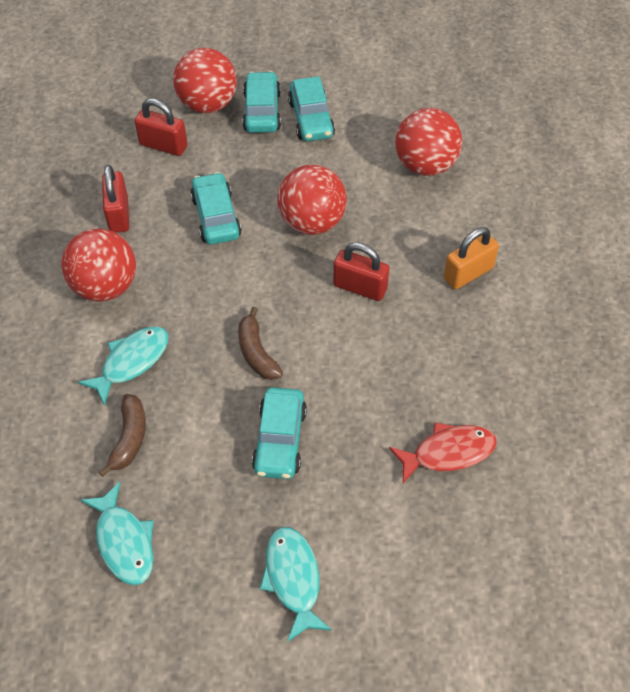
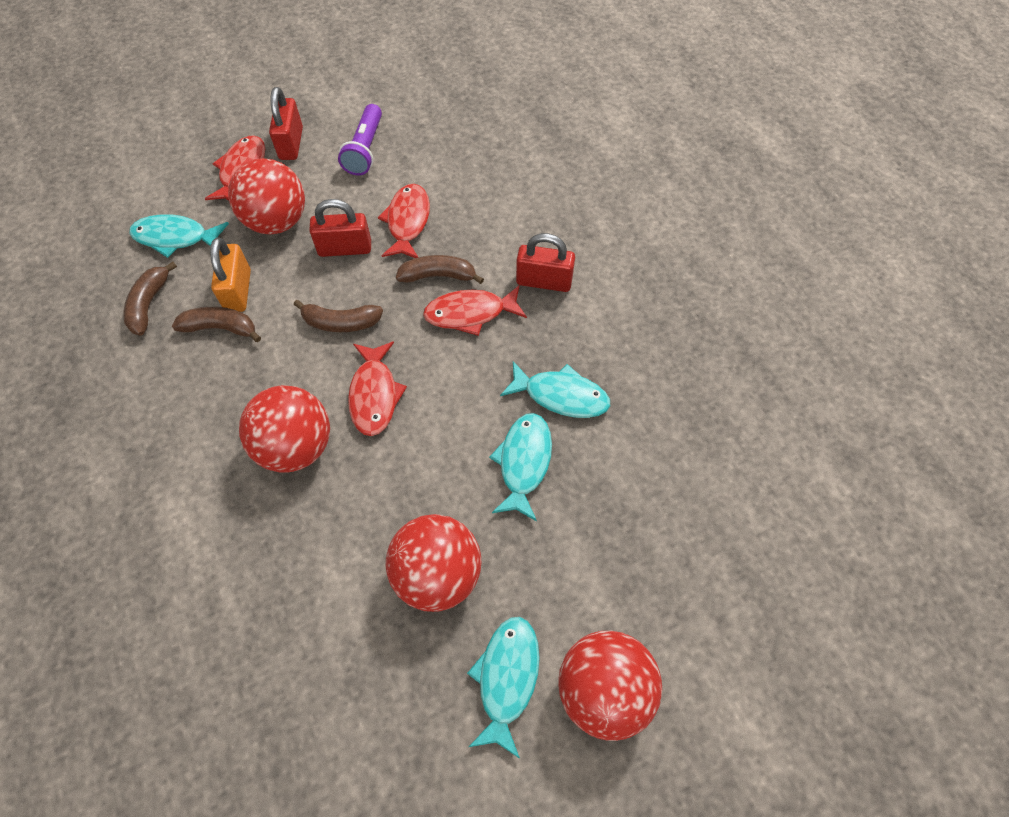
brown banana: [99,394,146,477] [238,307,283,380] = 2 -> [123,262,177,335] [172,307,261,342] [294,300,383,332] [396,255,484,284] = 4
purple flashlight: none = 0 -> [338,104,382,176] = 1
red fish: [389,422,497,483] = 1 -> [205,135,265,200] [348,341,407,436] [378,184,430,258] [423,286,527,336] = 4
turquoise car: [190,172,242,244] [242,71,281,133] [252,387,307,479] [288,76,335,141] = 4 -> none = 0
turquoise fish: [78,327,168,406] [80,482,154,585] [260,527,332,642] = 3 -> [129,214,229,258] [467,617,540,759] [489,413,552,521] [500,361,610,418] = 4

